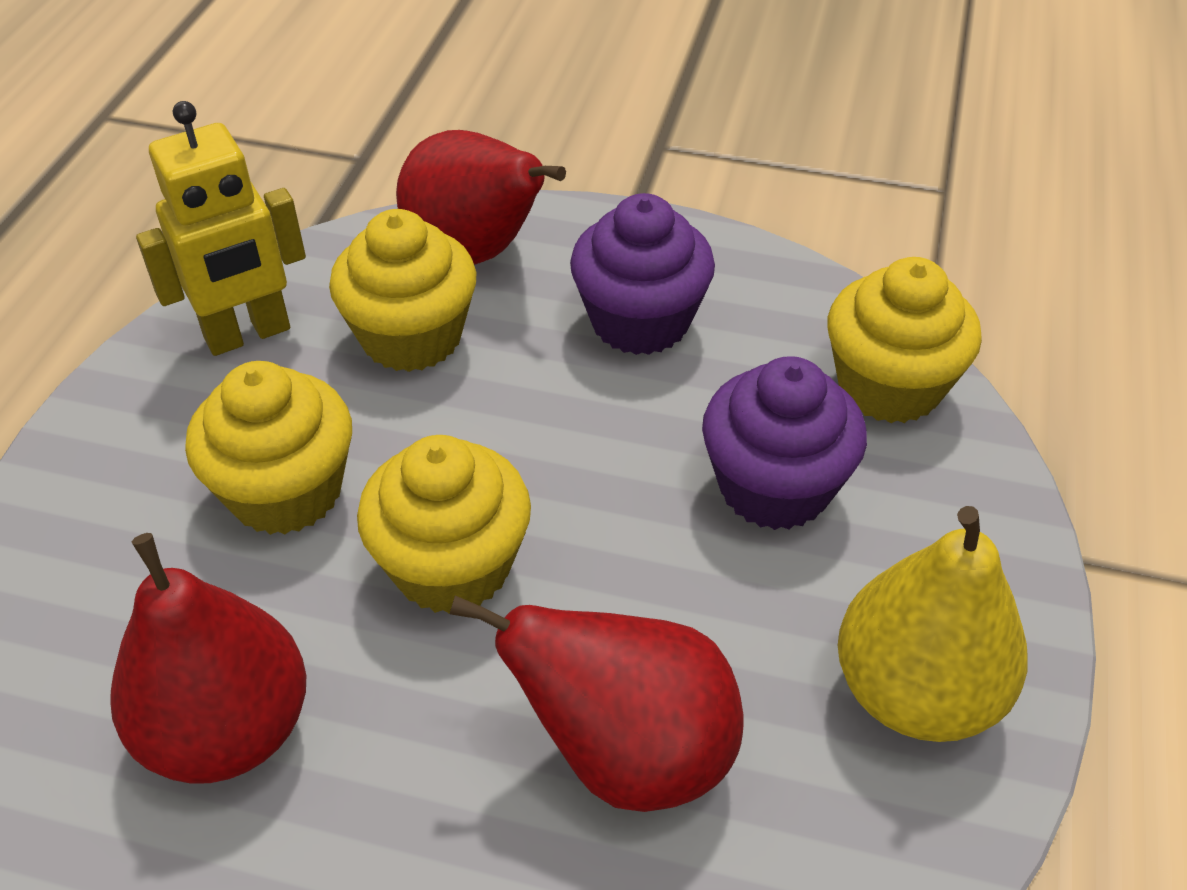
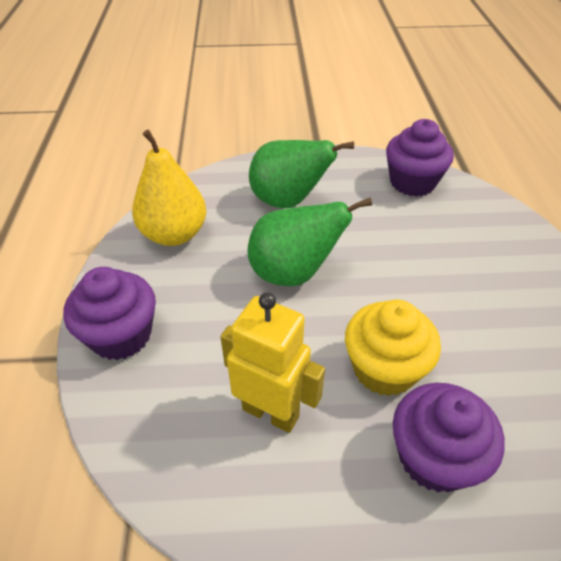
green pear: none = 0 -> [248,197,372,287] [249,140,354,208] = 2
purple cupcake: [570,193,715,355] [702,356,867,530] = 2 -> [63,267,156,360] [386,119,454,196] [393,383,505,492] = 3
red pear: [110,533,306,784] [396,130,566,265] [450,596,744,812] = 3 -> none = 0
yellow cupcake: [185,361,352,535] [329,209,476,372] [357,435,531,614] [828,257,982,423] = 4 -> [345,300,441,396] = 1

